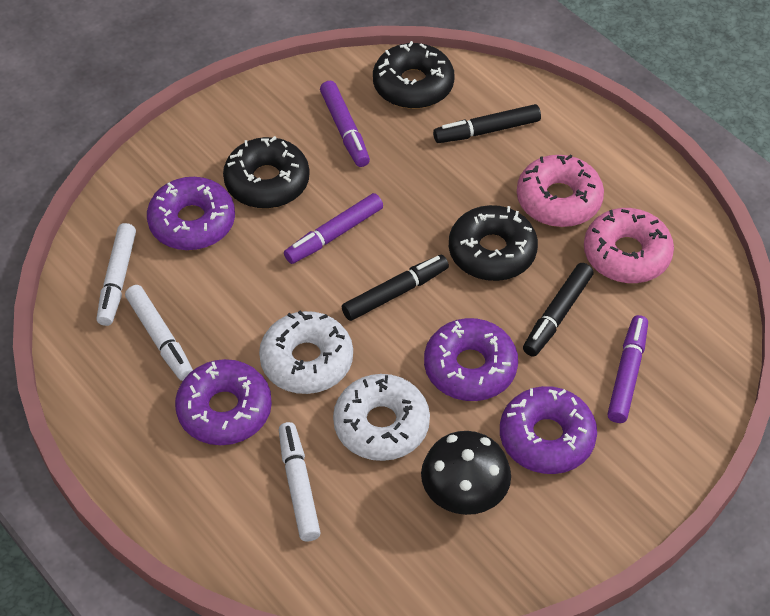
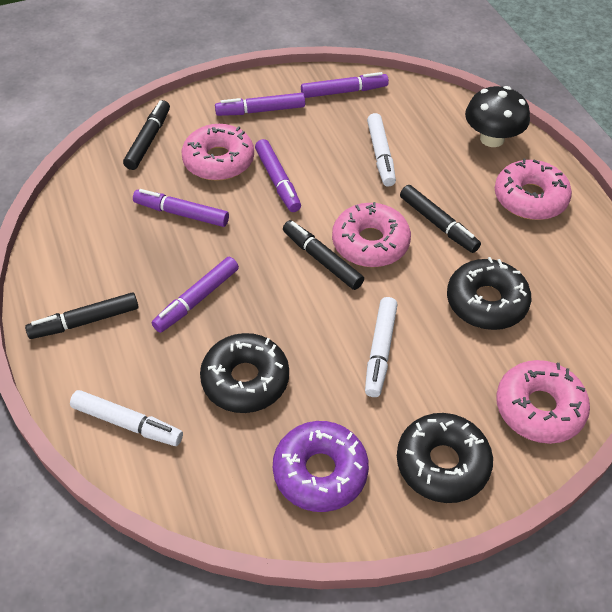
black marker: [342,255,449,321] [433,104,541,143] [523,263,593,357] = 3 -> [25,292,139,339] [123,100,170,170] [283,220,364,290] [400,185,481,253] = 4
pink donut: [517,154,604,227] [584,208,674,283] = 2 -> [182,124,254,181] [332,202,411,267] [495,158,572,220] [496,360,590,444] = 4
purple donut: [147,177,235,250] [175,359,272,445] [424,318,518,401] [500,386,597,474] = 4 -> [273,421,369,512] = 1
purple marker: [284,193,383,264] [320,81,370,167] [607,315,648,423] = 3 -> [133,189,229,227] [152,257,239,333] [215,93,305,116] [255,139,301,212] [301,72,389,98] = 5
white donut: [259,311,353,394] [333,374,430,461] = 2 -> none = 0

